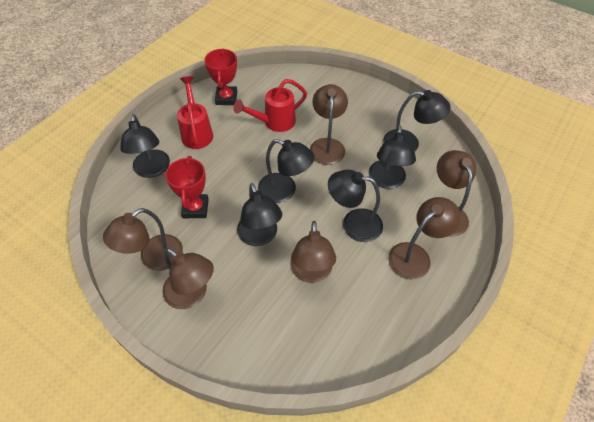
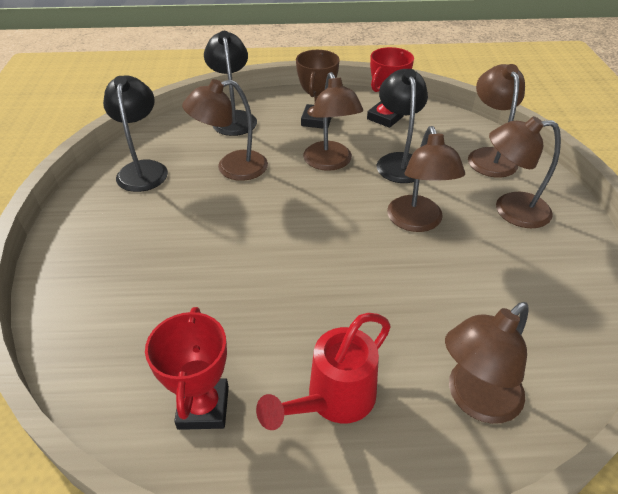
black lamp: [120,114,170,178] [237,183,282,246] [258,139,315,203] [328,170,383,242] [369,125,416,189] [383,90,451,151] = 6 -> [103,76,168,192] [204,31,257,136] [376,69,428,183] = 3
brown trophy: none = 0 -> [296,50,340,128] = 1
red watering can: [177,76,213,149] [233,79,307,132] = 2 -> [256,313,391,430] = 1

